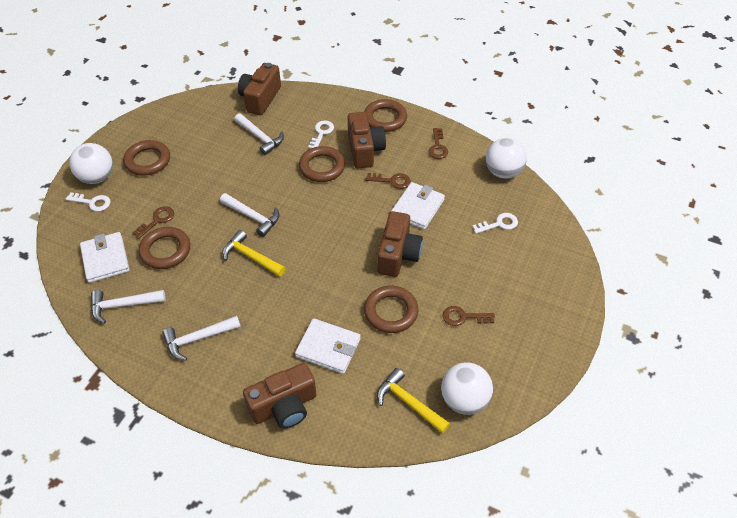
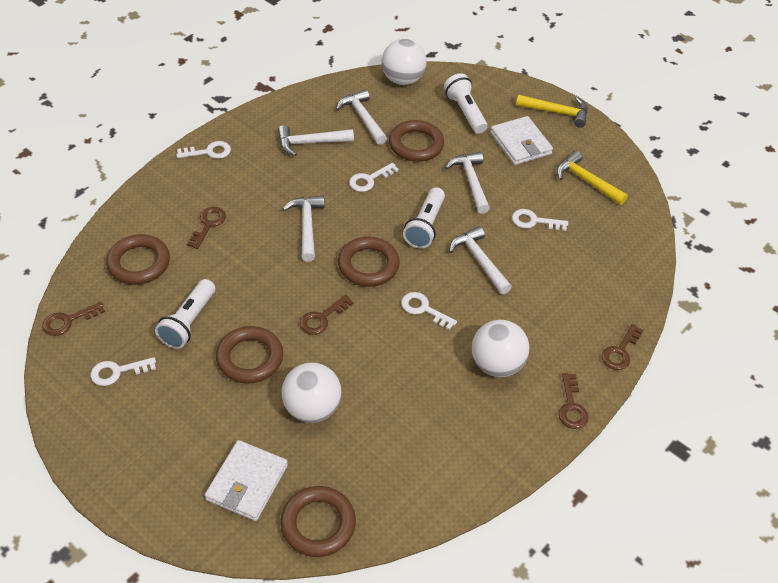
brown camera: [238,63,281,115] [243,363,317,429] [348,112,386,169] [377,211,423,277] = 4 -> none = 0
brown key: [133,206,174,239] [366,173,411,189] [428,128,448,159] [443,306,495,326] = 4 -> [42,302,105,336] [187,207,226,249] [300,295,354,335] [559,373,589,429] [602,324,643,370] = 5
white flashlight: none = 0 -> [155,279,215,349] [403,187,445,248] [444,73,488,134] = 3
white hammer: [91,290,166,324] [162,316,241,361] [220,193,279,237] [234,113,284,155] = 4 -> [278,125,354,156] [283,196,324,262] [336,89,387,145] [445,152,490,214] [449,226,512,294] = 5
white key: [66,192,110,212] [308,120,334,149] [472,213,518,234] = 3 -> [91,357,156,386] [176,141,231,159] [349,163,399,192] [401,292,457,330] [512,209,568,231] = 5
white wallet: [80,232,130,283] [295,318,361,374] [391,182,445,230] = 3 -> [205,440,288,521] [490,116,553,165] = 2

